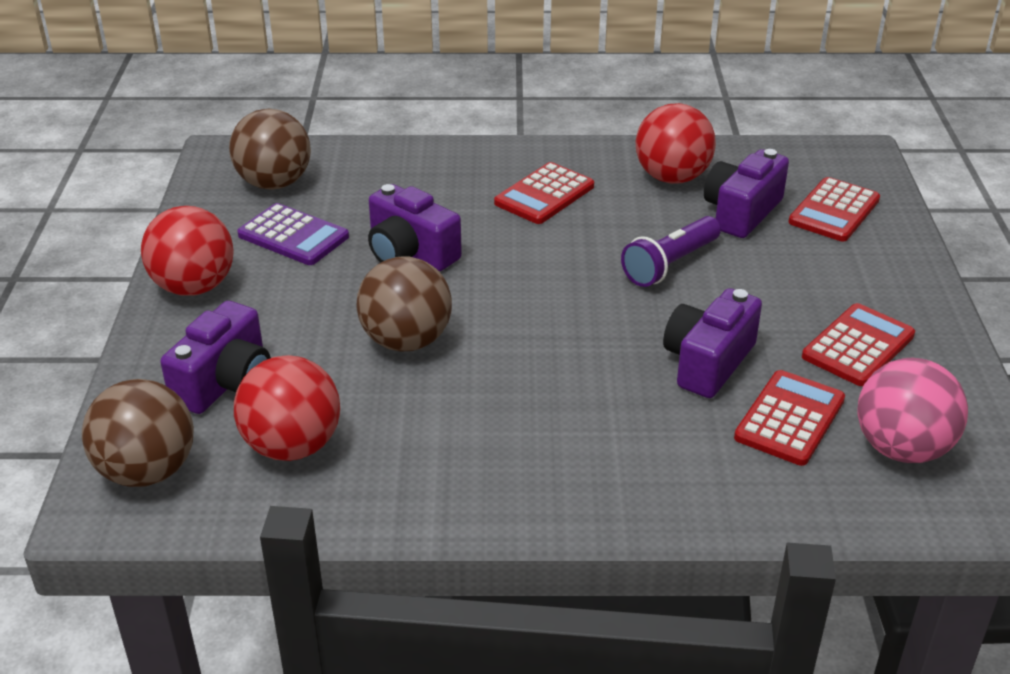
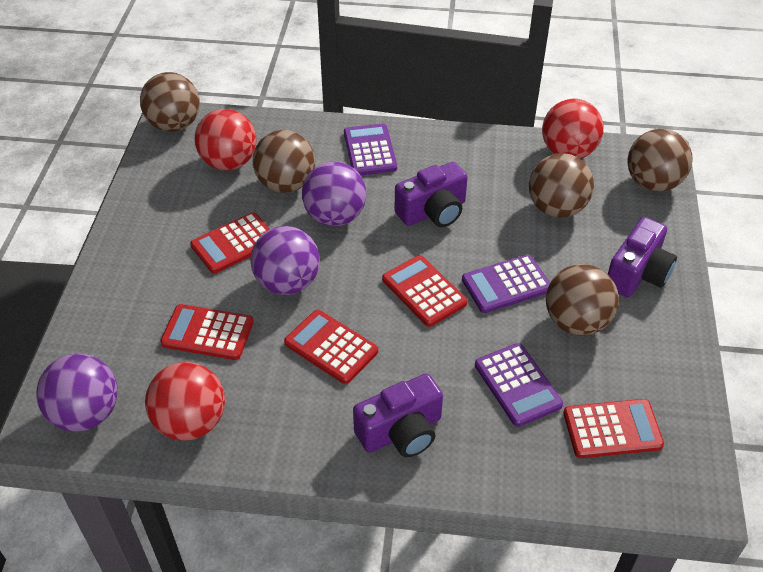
brown ball: [82,379,194,487] [229,109,311,190] [356,257,452,351] = 3 -> [140,72,200,132] [253,130,315,193] [529,153,594,218] [546,264,619,335] [627,129,693,192] = 5
pink ball: [858,358,968,463] = 1 -> none = 0
purple ball: none = 0 -> [36,354,118,432] [250,226,320,295] [302,161,366,226] = 3
purple calculator: [237,203,349,265] = 1 -> [344,124,397,175] [462,254,550,313] [475,343,563,427] = 3
purple camera: [160,301,271,414] [368,184,462,271] [663,288,762,398] [704,149,789,238] = 4 -> [353,373,443,457] [395,162,468,227] [608,217,677,297] = 3
purple flashlight: [621,216,721,287] = 1 -> none = 0
red calculator: [494,162,594,224] [734,370,845,466] [789,177,880,242] [802,303,915,386] = 4 -> [160,304,254,360] [190,212,270,274] [284,310,378,384] [382,255,467,327] [563,399,664,458] = 5

